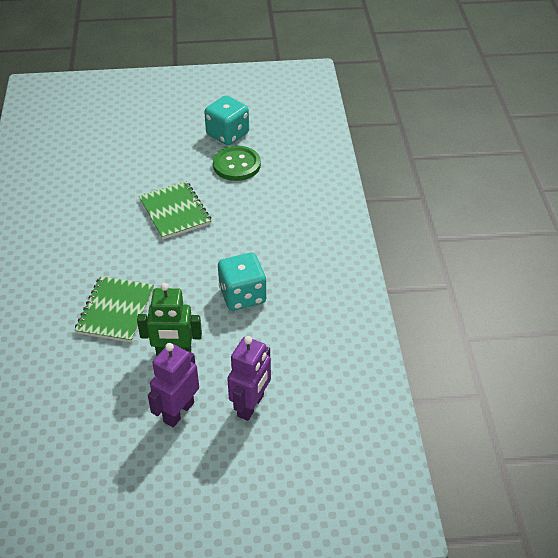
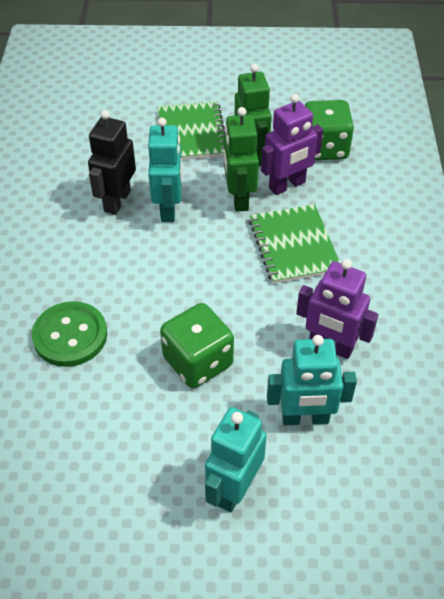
black robot: none = 0 -> [88,110,136,215] = 1
green dice: none = 0 -> [160,303,234,388] [305,100,354,160] = 2
green robot: [137,283,202,356] = 1 -> [224,107,259,212] [235,64,272,166] = 2
turquoise dice: [204,95,249,145] [218,253,267,311] = 2 -> none = 0
turquoise robot: none = 0 -> [148,117,182,222] [205,407,267,513] [267,335,357,425] = 3

